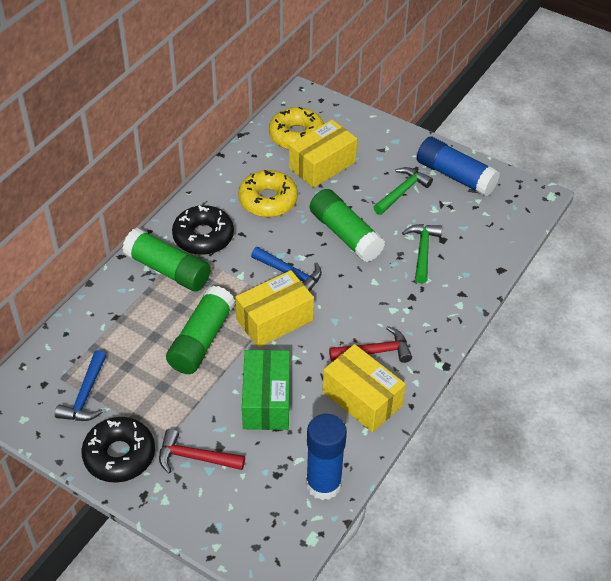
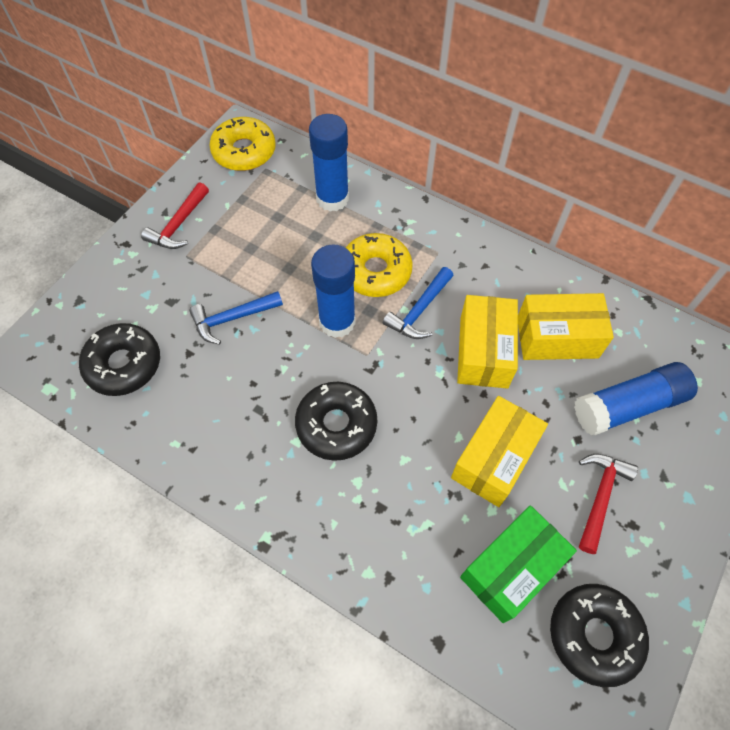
black donut: [81,417,155,483] [172,205,234,255] = 2 -> [79,323,160,396] [295,382,377,461] [550,584,649,687] = 3
blue glue stick: [306,414,347,500] [417,137,500,197] = 2 -> [309,114,349,212] [311,244,356,338] [574,362,698,436] = 3
green glue stick: [122,228,211,291] [166,286,235,374] [310,189,385,262] = 3 -> none = 0
green hammer: [373,167,433,215] [402,224,442,284] = 2 -> none = 0

